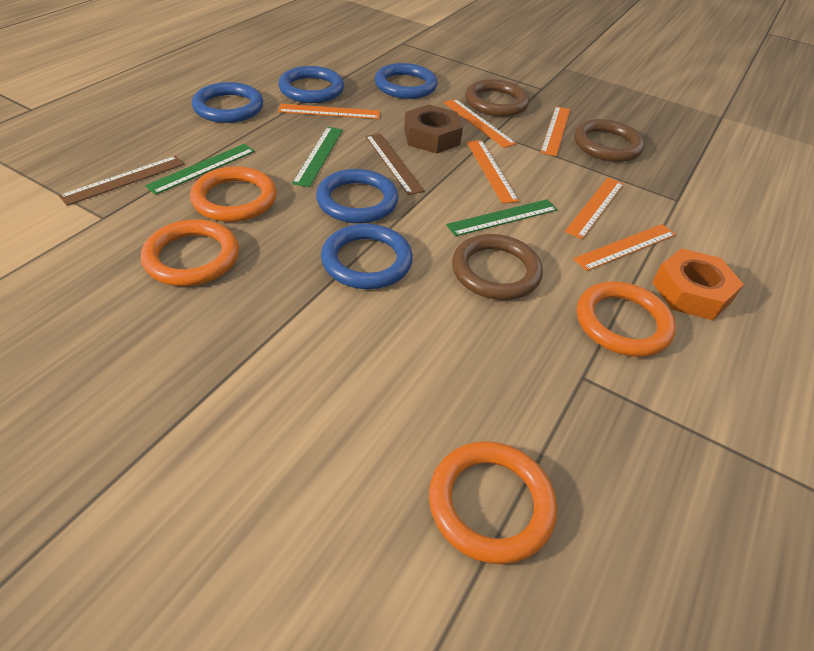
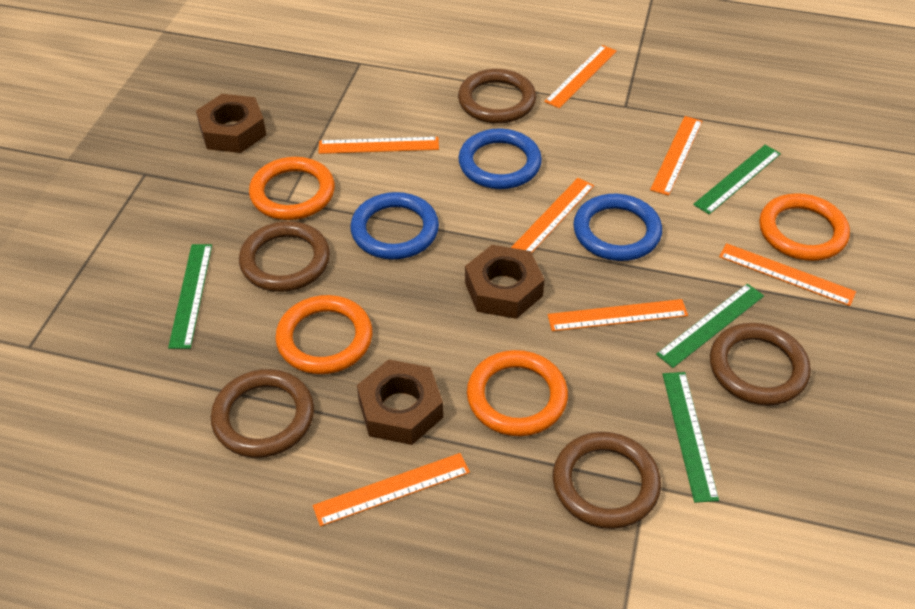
blue ring: [192,82,263,123] [278,66,344,103] [316,169,398,224] [321,224,413,289] [375,63,437,99] = 5 -> [350,192,439,259] [458,128,542,189] [573,194,662,261] = 3
brown nut: [404,105,463,154] = 1 -> [196,94,266,153] [357,359,443,445] [465,245,544,319] = 3
brown ring: [452,234,543,300] [465,79,529,117] [574,119,644,162] = 3 -> [211,369,314,458] [239,221,330,292] [458,69,536,123] [553,432,661,529] [710,323,811,406] = 5
brown ruler: [59,156,185,206] [365,133,424,195] = 2 -> none = 0
green ruler: [145,144,255,195] [292,127,343,187] [446,199,558,236] = 3 -> [168,244,212,349] [656,284,764,368] [663,372,719,503] [693,145,781,214] = 4
orange nut: [652,248,744,320] = 1 -> none = 0
orange ruler: [278,104,380,119] [443,99,516,148] [467,140,519,204] [540,106,570,156] [565,178,624,239] [573,224,676,271] = 6 -> [313,453,470,527] [318,137,439,154] [511,178,594,253] [544,45,617,109] [548,299,688,331] [650,116,702,196] [719,243,856,306] = 7

